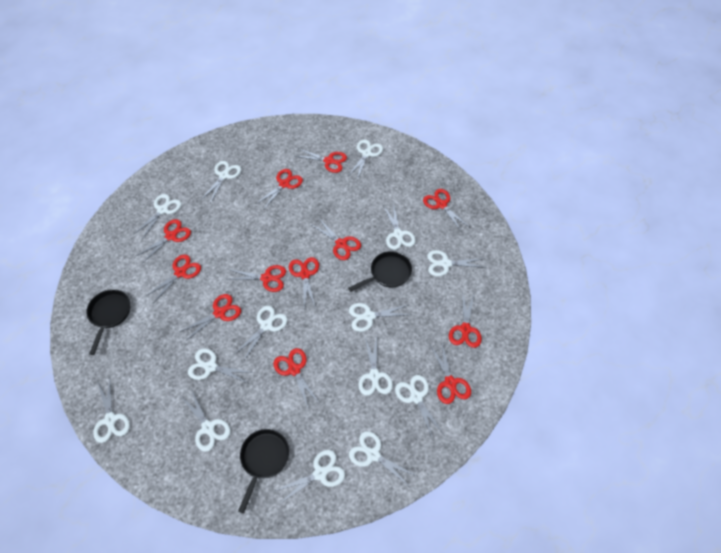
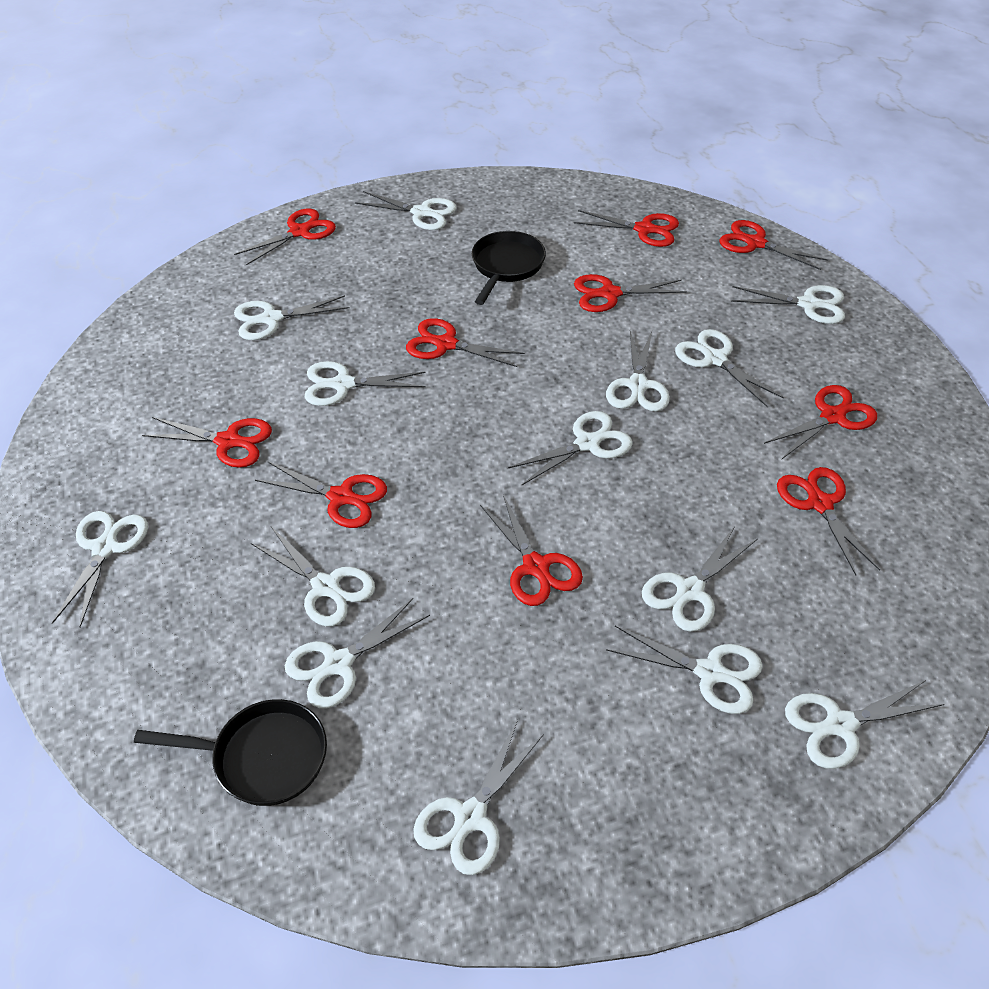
black pan: [86,289,130,355] [238,429,289,513] [348,251,412,292] = 3 -> [134,699,327,806] [472,231,546,305] = 2
red scissors: [136,219,191,263] [145,254,201,302] [180,294,241,341] [225,265,286,292] [256,169,303,209] [274,348,320,408] [289,257,319,308] [295,148,347,173] [310,219,361,260] [423,189,469,232] [430,344,471,404] [449,295,482,348] = 12 -> [142,417,272,468] [234,209,336,265] [255,461,387,528] [406,318,525,367] [480,495,583,606] [574,210,679,247] [574,274,687,312] [720,220,828,270] [764,385,877,459] [777,467,880,575] = 10

